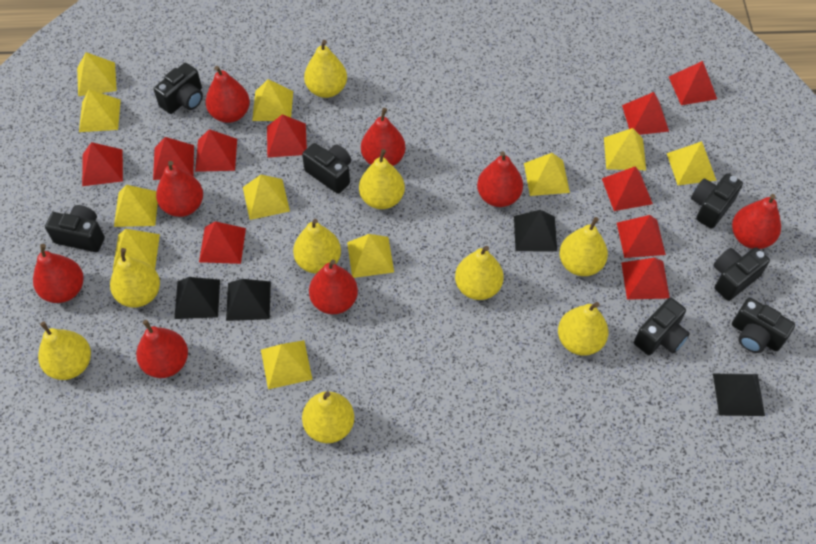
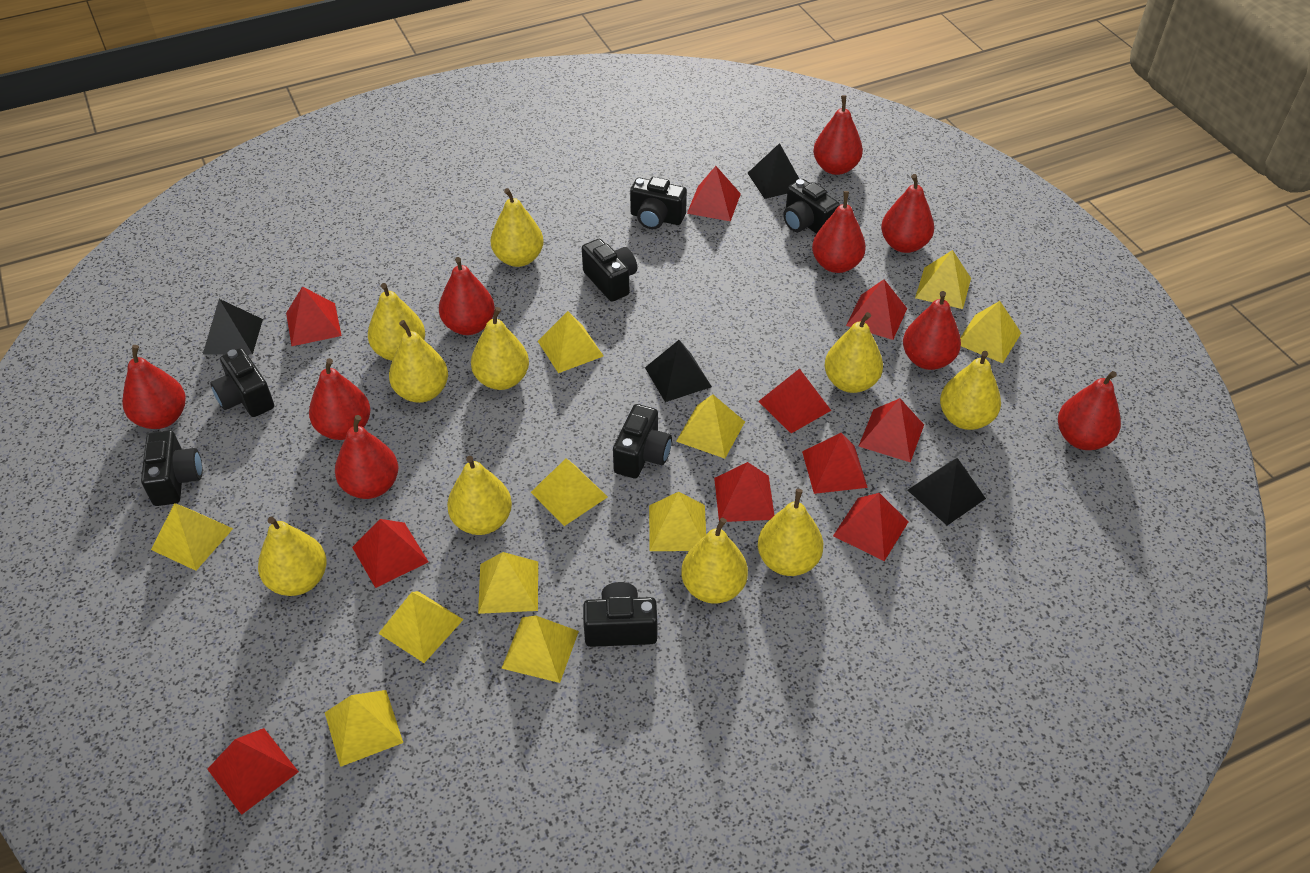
red pear: [33,244,84,303] [136,320,188,378] [156,161,203,217] [206,66,250,123] [309,259,358,314] [361,108,406,166] [477,151,523,207] [732,194,781,249] = 8 -> [122,345,186,429] [309,358,370,440] [335,415,398,499] [439,257,495,335] [812,191,866,273] [813,95,863,175] [881,174,934,253] [903,291,961,370] [1058,371,1121,450] = 9
yellow pear: [38,321,91,380] [110,248,160,308] [293,219,341,274] [302,391,354,443] [304,40,347,98] [359,149,405,209] [455,246,504,300] [558,302,608,356] [559,217,608,276] = 9 -> [258,517,327,596] [368,283,425,361] [389,320,448,403] [447,456,512,535] [471,307,529,390] [491,188,543,267] [681,517,748,604] [758,489,823,576] [825,312,883,393] [940,351,1001,430] = 10

